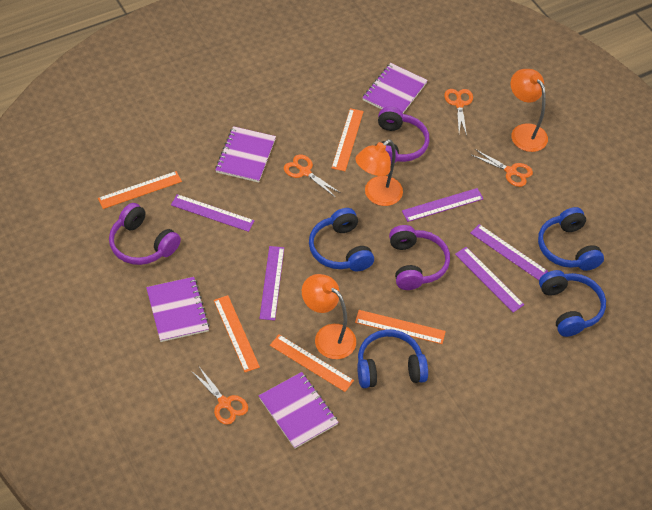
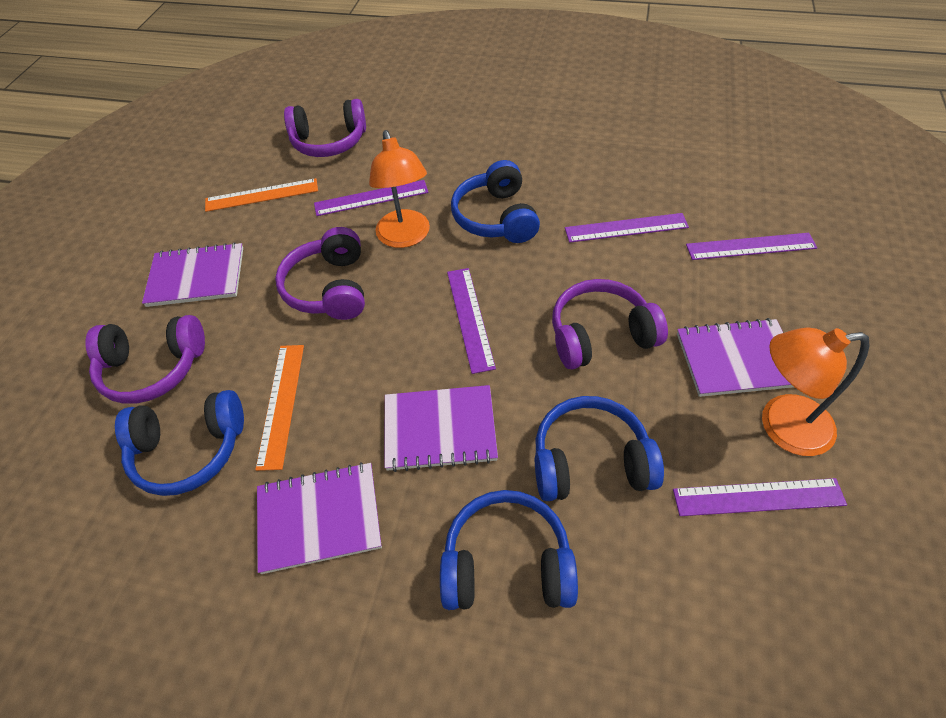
orange lamp: [302,274,356,359] [355,140,403,206] [511,69,548,152] = 3 -> [369,130,430,248] [762,327,870,456] = 2
orange ruler: [98,171,182,209] [214,295,260,372] [270,335,354,392] [332,108,364,171] [355,310,446,344] = 5 -> [205,178,318,212] [255,345,304,471] = 2
orange scissors: [191,367,248,425] [284,155,340,198] [444,89,473,136] [472,149,533,187] = 4 -> none = 0
purple headphones: [109,203,181,265] [375,106,429,163] [389,225,450,290] = 3 -> [85,315,205,403] [275,227,365,320] [284,99,366,157] [552,279,668,369] = 4

